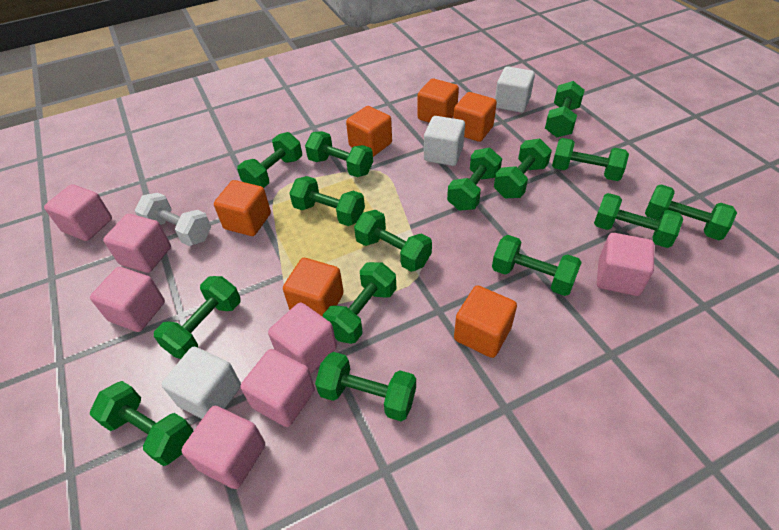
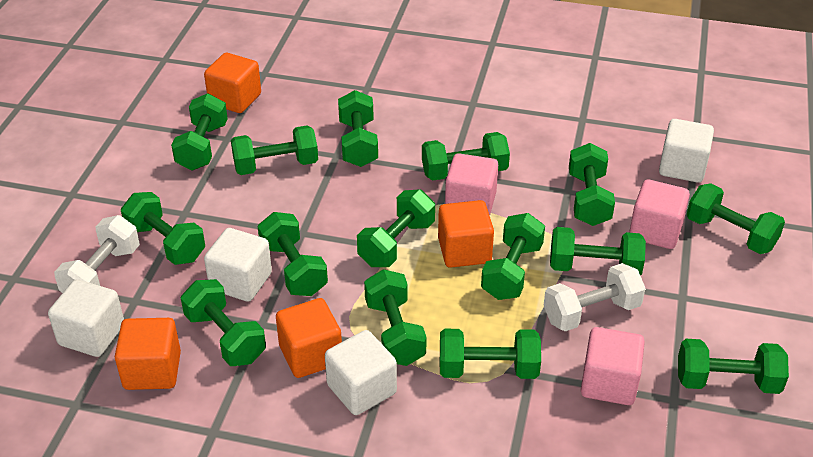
orange cube: [214,180,271,236] [283,258,344,317] [346,106,392,157] [418,79,459,123] [454,92,497,142] [454,285,517,358] = 6 -> [115,318,181,390] [204,53,261,113] [276,298,342,378] [438,200,494,268] = 4
pink cube: [44,184,112,241] [90,267,165,332] [103,214,171,273] [181,406,265,489] [241,349,315,427] [268,302,337,374] [597,233,654,296] = 7 -> [445,153,498,216] [581,327,645,405] [629,179,690,249] = 3
white cube: [162,347,241,419] [424,116,465,166] [495,66,535,113] = 3 -> [48,279,124,357] [204,228,272,302] [325,330,397,415] [659,119,714,183] = 4
white dumbbell: [135,193,211,246] = 1 -> [54,215,140,293] [544,263,646,331] = 2

